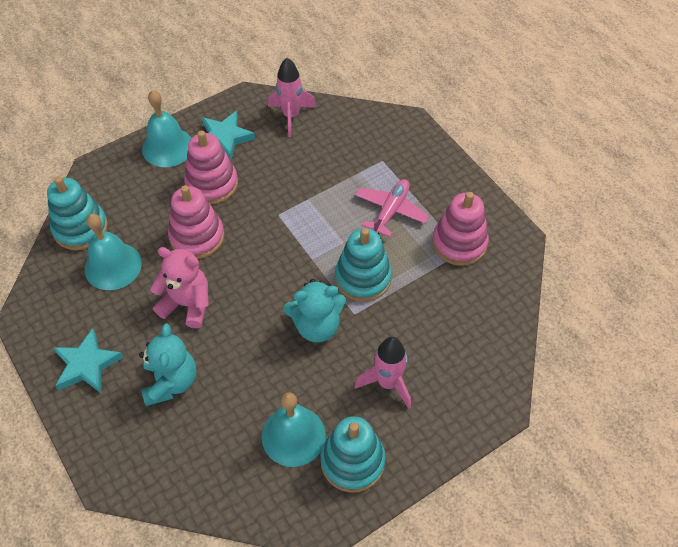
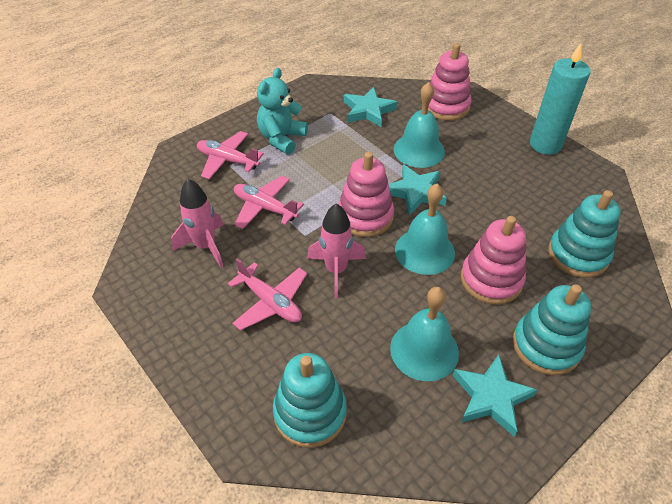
pink plane: [355,179,429,237] = 1 -> [197,131,264,179] [228,258,307,331] [234,176,304,229] = 3
pink teddy bear: [150,247,209,328] = 1 -> none = 0
turquoise candle: none = 0 -> [530,43,590,155] = 1
turquoise star: [53,328,124,393] [202,111,255,160] = 2 -> [344,87,398,127] [389,164,447,215] [452,354,538,436] = 3
turquoise teddy bear: [139,323,196,406] [283,279,346,343] = 2 -> [257,68,308,154] = 1

